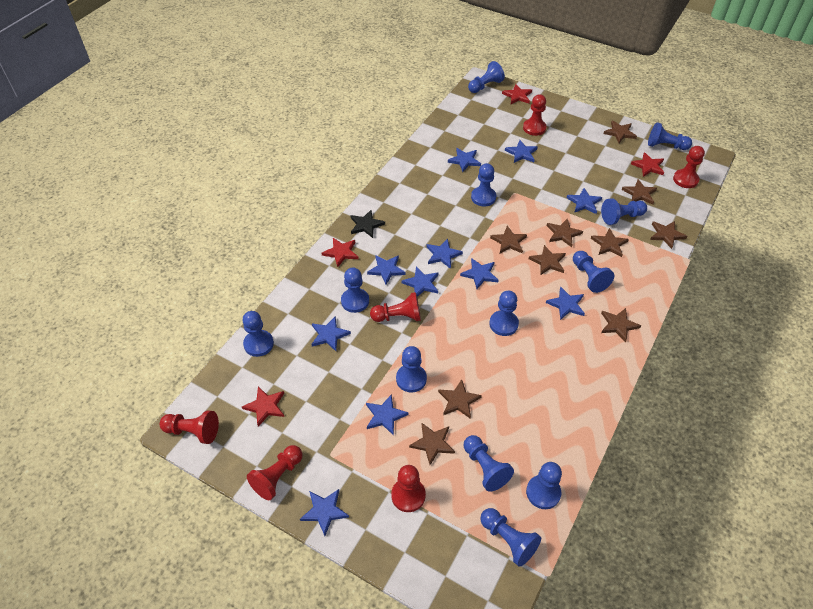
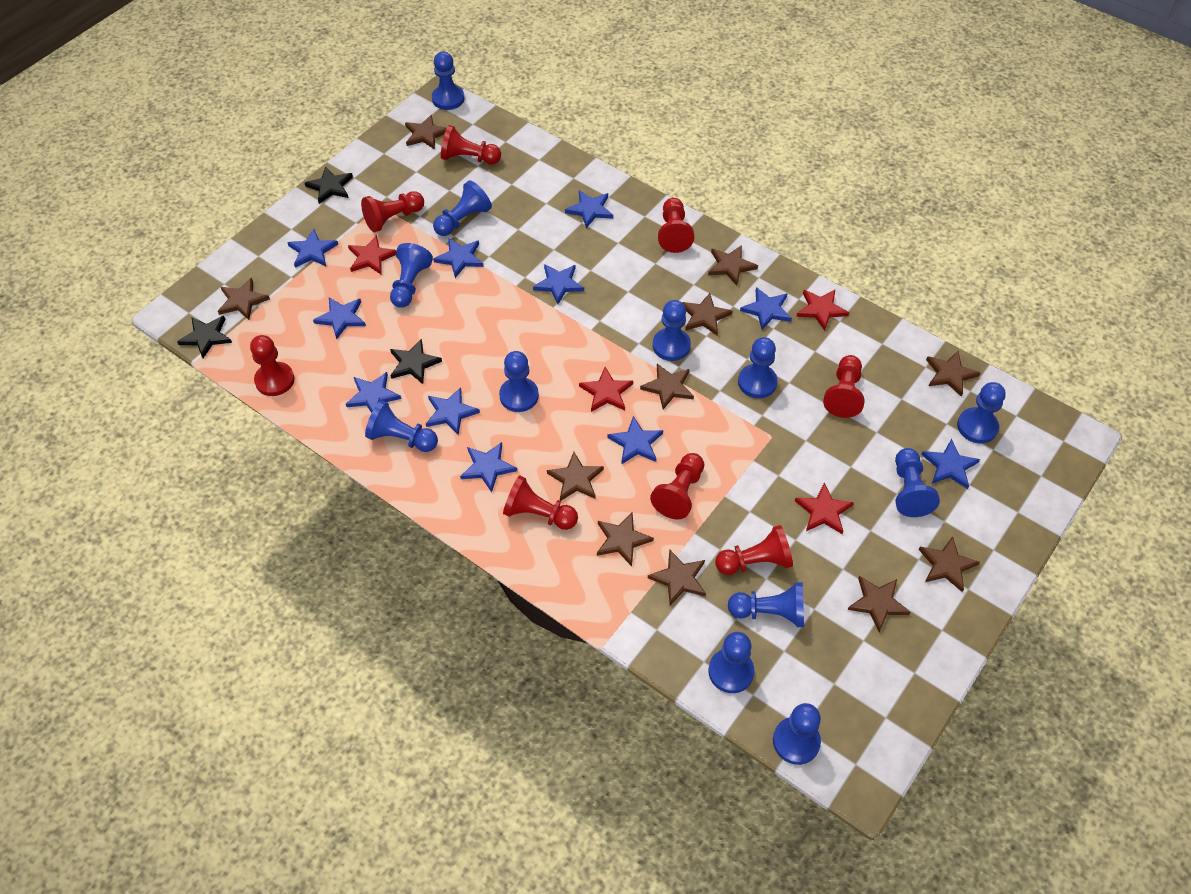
black star: [350,210,385,238] = 1 -> [177,316,232,358] [305,166,353,204] [390,339,442,384] = 3
brown star: [409,423,455,465] [438,379,482,419] [490,226,527,253] [529,245,566,275] [547,218,583,247] [591,228,629,257] [601,308,641,343] [604,121,637,143] [622,179,657,204] [650,221,688,249] = 10 -> [218,278,270,320] [405,114,447,150] [547,452,604,501] [597,513,654,566] [640,363,694,409] [648,550,706,605] [682,293,732,335] [708,245,758,286] [848,576,911,632] [918,536,980,592] [926,351,980,397] = 11
red pawn: [160,410,219,444] [247,445,303,500] [370,292,421,322] [391,465,426,512] [523,94,546,136] [673,146,705,188] = 6 -> [250,335,295,396] [361,191,424,232] [441,125,501,164] [503,475,578,530] [650,453,704,520] [658,198,694,253] [715,525,793,575] [823,355,864,418] = 8

